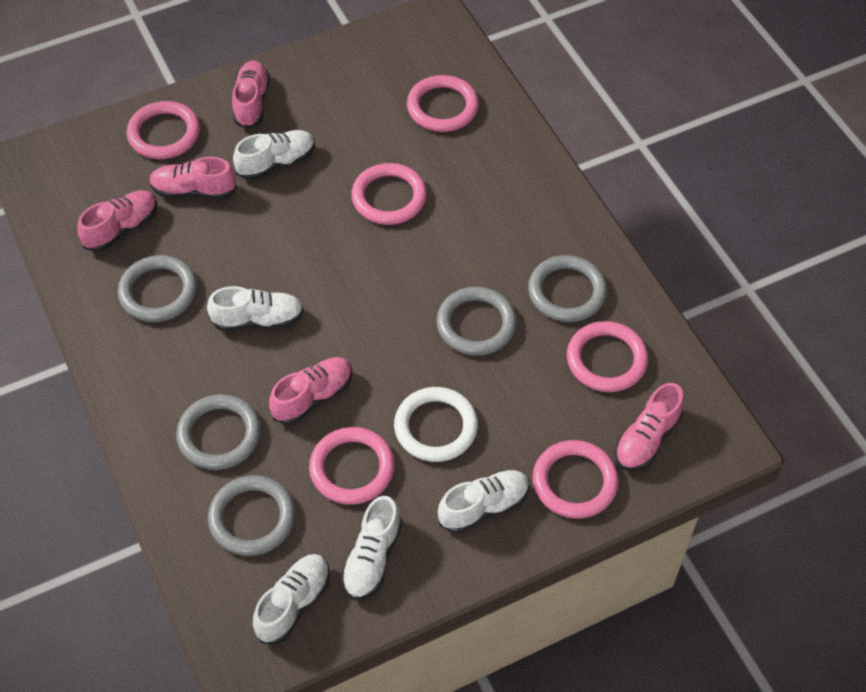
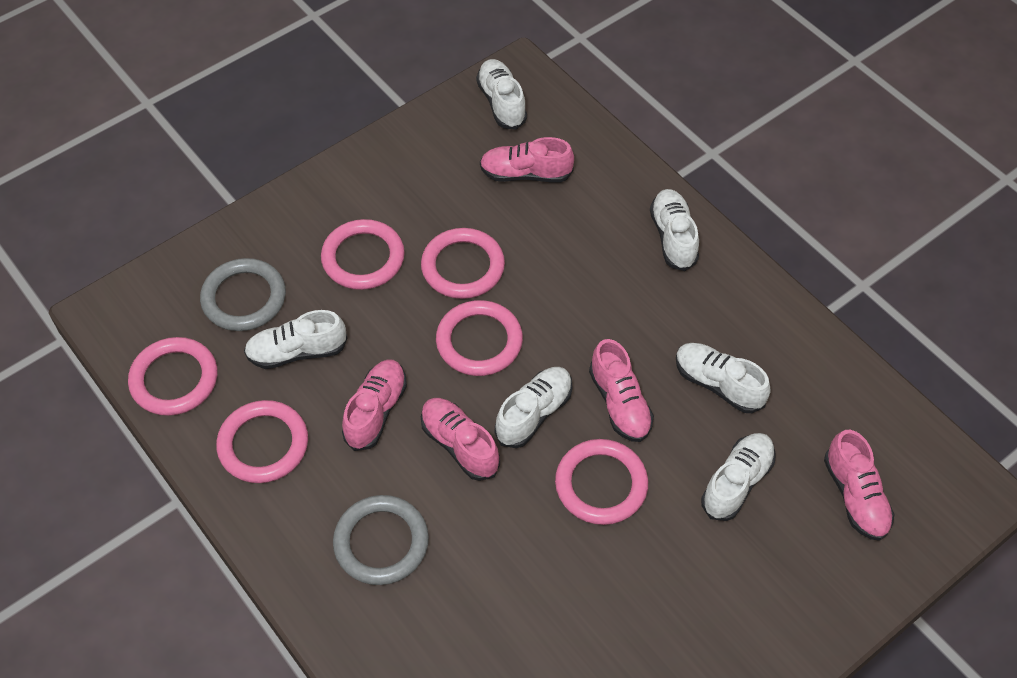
grey ring: [118,255,197,322] [176,394,261,470] [208,475,295,556] [437,287,517,356] [528,255,607,322] = 5 -> [200,258,286,331] [333,495,429,585] = 2
white ring: [394,387,478,462] = 1 -> none = 0
white shoe: [207,286,304,331] [233,130,315,180] [253,554,330,644] [341,496,402,600] [438,470,530,534] = 5 -> [244,310,347,369] [476,59,527,130] [495,367,573,448] [650,189,699,271] [676,343,771,413] [701,433,776,521] = 6

